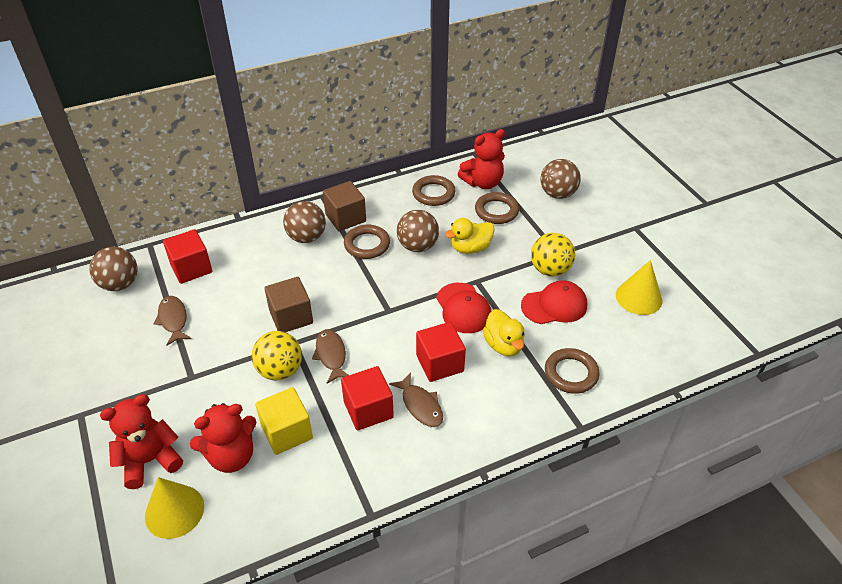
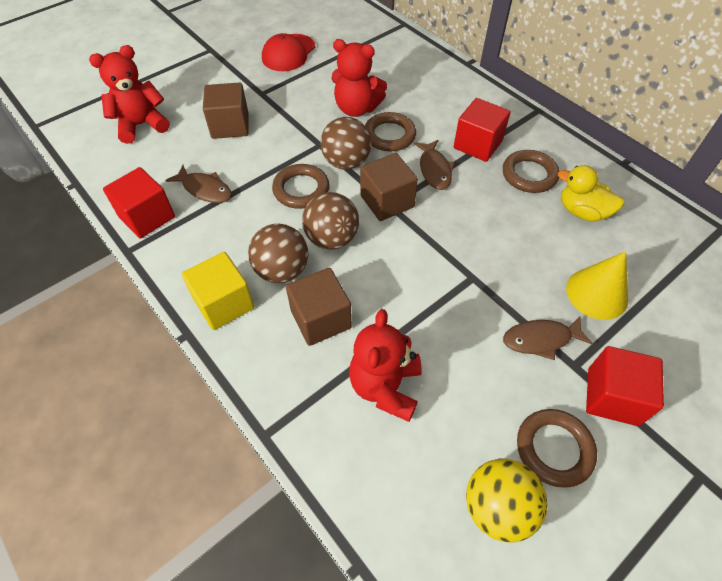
brown ball: [90,247,138,291] [283,201,326,243] [397,210,439,252] [541,159,581,199] = 4 -> [248,224,308,283] [302,192,359,250] [320,117,371,170] = 3
brown cube: [265,277,313,332] [323,181,366,231] = 2 -> [203,83,249,139] [286,268,352,346] [360,153,418,221] = 3
red cap: [436,283,491,333] [521,280,587,324] = 2 -> [262,33,315,71] = 1
yellow ball: [252,331,302,380] [531,233,575,276] = 2 -> [466,459,547,543] = 1
yellow cone: [145,477,204,539] [616,260,662,315] = 2 -> [566,251,628,320] = 1
yellow duck: [445,218,495,254] [483,309,525,356] = 2 -> [558,165,624,221] = 1

